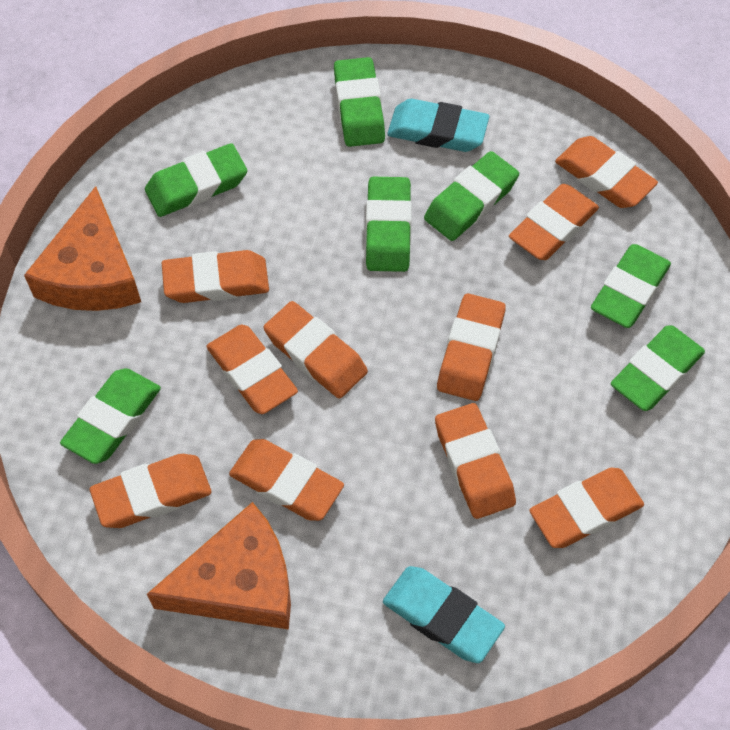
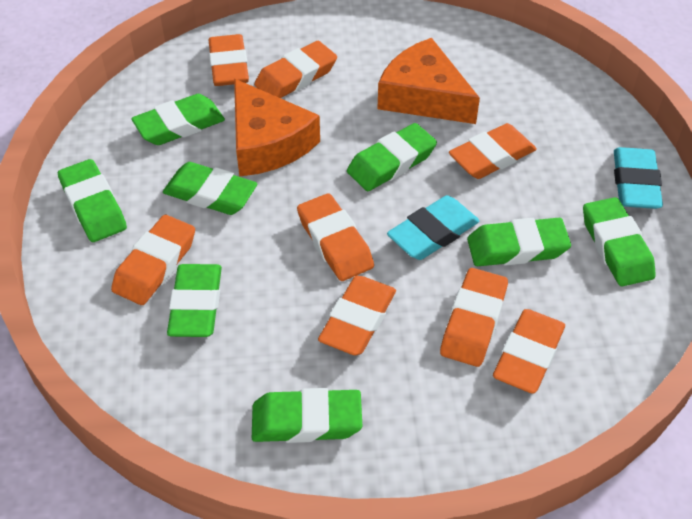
green eraser: [60,368,161,464] [145,143,247,217] [334,57,385,147] [366,177,412,272] [424,151,519,241] [591,244,671,328] [611,325,705,411] = 7 -> [58,159,127,242] [131,94,225,145] [163,162,258,215] [167,264,222,337] [252,388,362,443] [347,123,437,191] [467,218,571,266] [583,197,656,287] = 8
orange eraser: [90,454,212,528] [162,250,269,303] [206,325,298,414] [229,439,344,521] [264,301,368,399] [435,403,516,519] [437,293,506,401] [509,184,599,260] [529,468,644,548] [555,136,658,208] = 10 -> [111,215,195,305] [209,34,249,86] [254,41,337,98] [297,193,374,281] [318,276,396,356] [440,268,508,367] [449,123,537,179] [493,309,565,394] = 8

